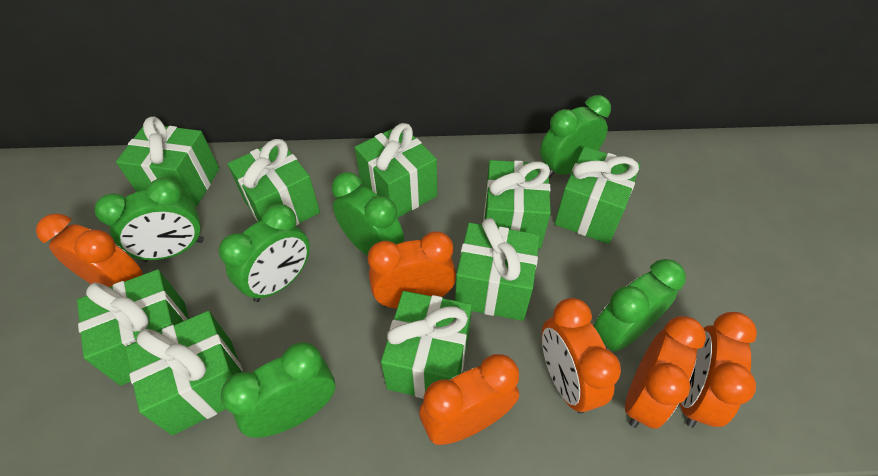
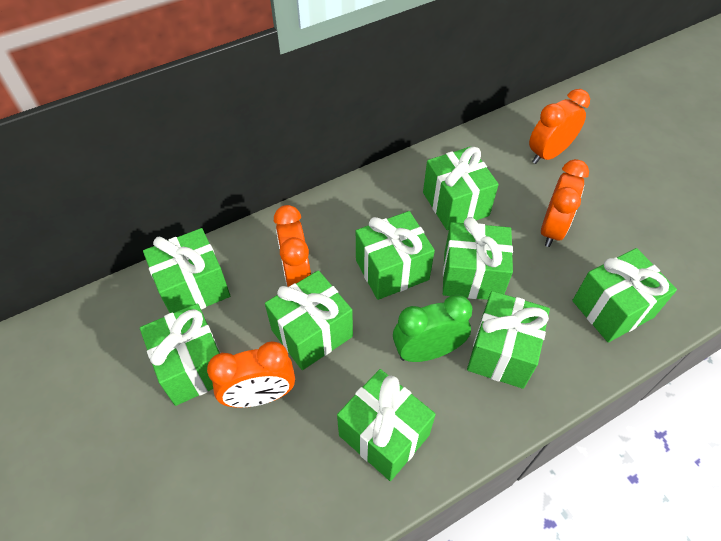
green clock: [95,178,204,262] [218,204,310,302] [221,342,335,438] [332,172,404,256] [540,95,611,178] [594,259,686,352] = 6 -> [393,295,472,362] = 1
orange clock: [36,213,143,287] [368,231,456,309] [419,354,519,445] [542,298,621,414] [625,316,706,429] [680,312,757,427] = 6 -> [207,341,295,408] [274,205,311,287] [529,89,590,164] [541,159,589,247] = 4

